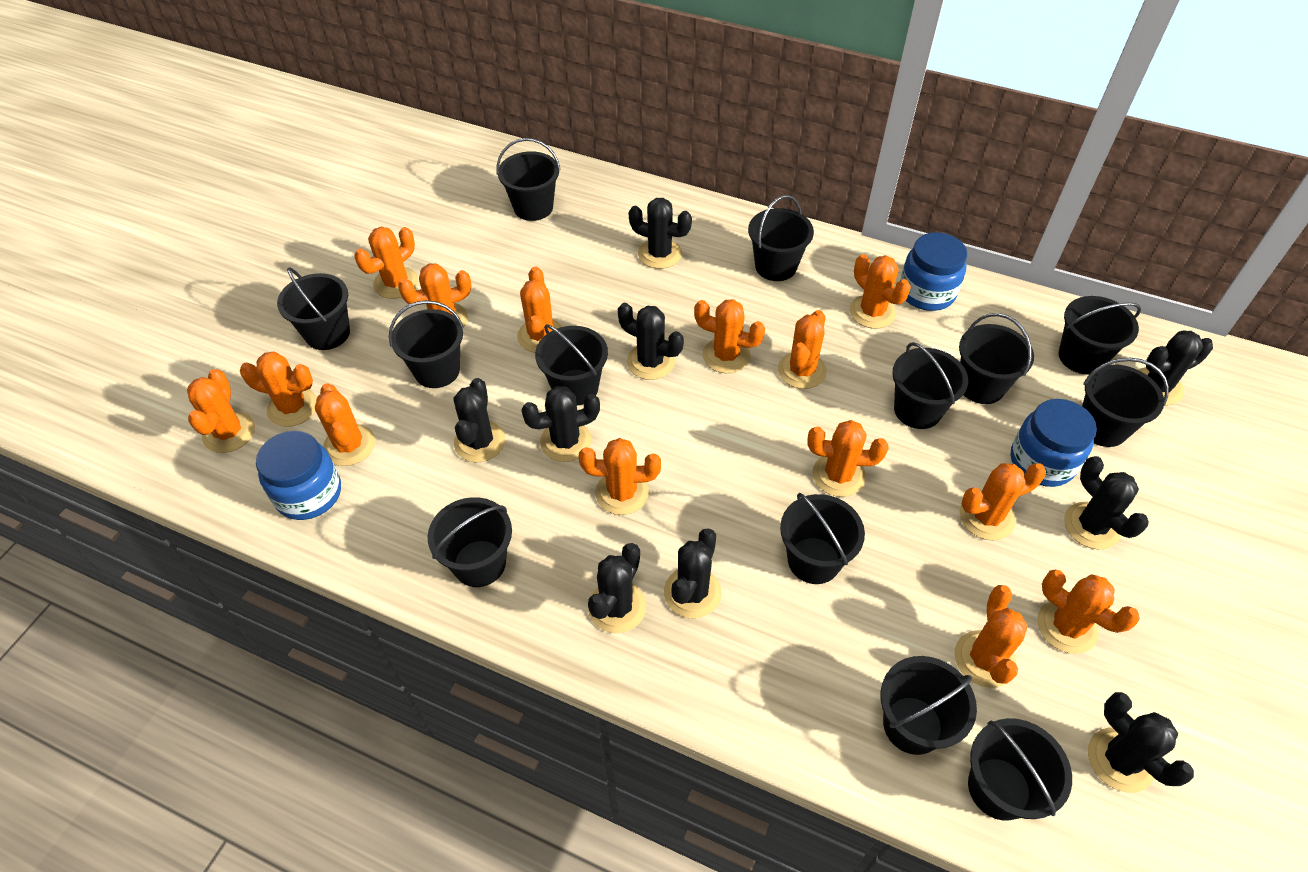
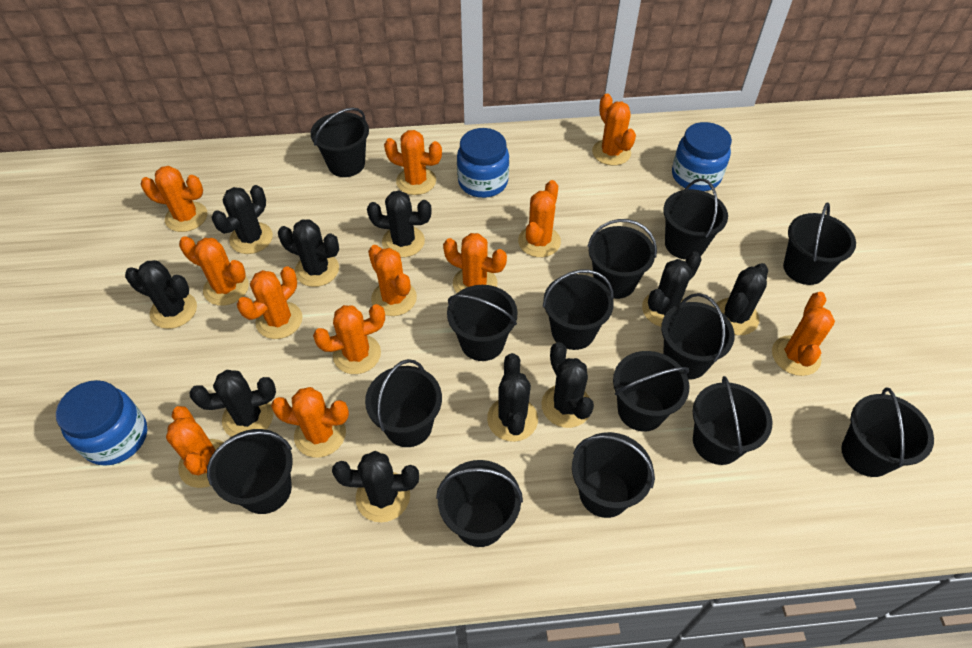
black bucket: [277,267,350,350] [389,300,464,388] [428,497,512,587] [496,138,561,221] [535,324,608,406] [748,195,814,281] [780,493,865,584] [881,656,977,755] [892,342,968,429] [959,313,1034,404] [968,718,1072,821] [1059,296,1141,374] [1082,358,1169,447] = 13 -> [207,429,293,514] [311,107,369,177] [365,359,442,447] [436,460,523,547] [447,285,518,361] [543,270,614,350] [572,432,655,518] [587,219,657,299] [613,351,689,432] [661,293,735,379] [663,178,728,260] [693,376,772,465] [783,203,856,285] [841,387,934,477] = 14
black cactus: [454,378,506,462] [521,386,600,462] [588,543,646,633] [618,303,684,380] [628,198,692,269] [664,528,721,618] [1064,456,1149,550] [1088,692,1194,793] [1139,331,1213,405] = 9 -> [125,260,197,329] [190,370,276,437] [211,185,273,254] [278,219,339,287] [332,451,419,522] [367,190,432,257] [487,353,538,442] [541,342,594,428] [642,252,702,327] [714,263,768,335] = 10
orange cactus: [187,369,255,453] [240,352,317,427] [315,383,375,466] [354,227,419,299] [398,264,472,327] [517,267,562,353] [579,438,661,515] [694,299,765,373] [778,310,827,389] [807,420,889,497] [849,254,911,329] [955,585,1028,688] [959,463,1046,540] [1037,570,1140,654] = 14 -> [141,166,207,232] [166,406,224,488] [179,236,249,306] [237,266,303,339] [271,387,349,458] [313,304,385,374] [368,245,417,316] [384,130,442,195] [443,233,507,293] [518,180,561,257] [592,94,636,166] [772,292,835,376] = 12

